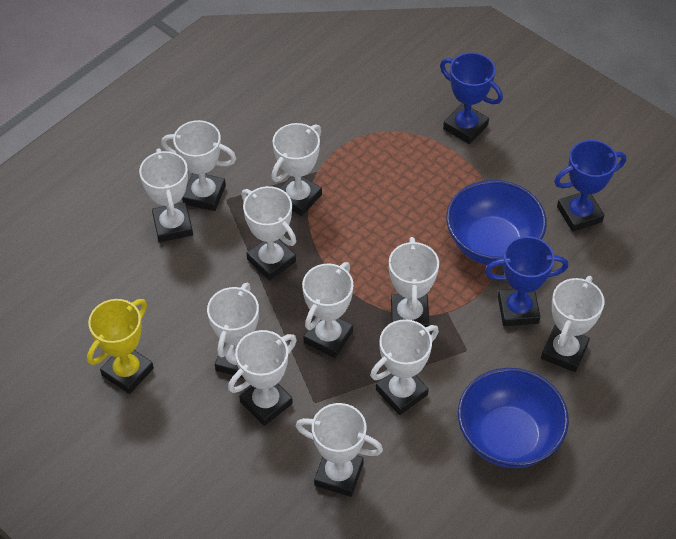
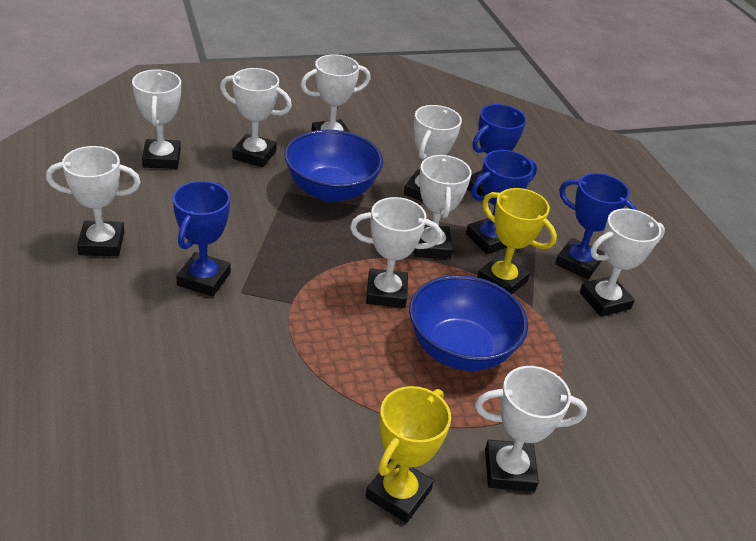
blue trophy: [440,52,503,144] [485,236,568,326] [554,140,626,232] = 3 -> [172,181,231,297] [466,150,537,254] [467,104,526,203] [555,173,637,279] = 4
white trophy: [139,148,193,242] [161,120,236,211] [207,283,259,378] [228,330,297,426] [241,186,296,281] [271,123,322,216] [296,403,383,497] [302,262,353,358] [370,319,439,415] [389,237,439,327] [541,276,604,372] = 11 -> [46,146,141,256] [132,70,181,169] [220,68,292,167] [301,54,371,132] [350,197,442,308] [404,105,462,201] [414,155,472,259] [475,366,587,492] [580,208,665,317] = 9
yellow trophy: [87,299,154,394] = 1 -> [365,386,451,523] [477,188,557,294] = 2

